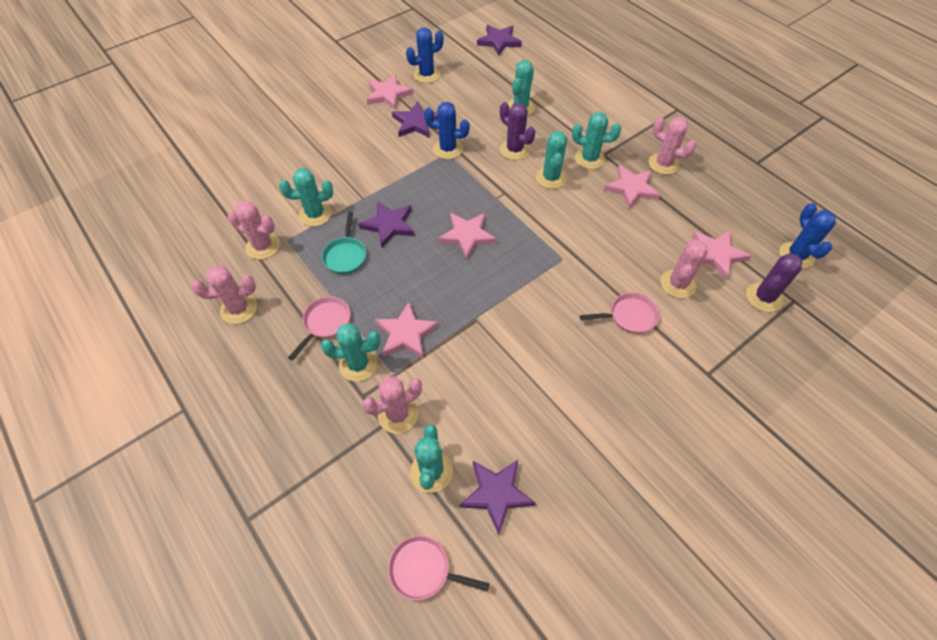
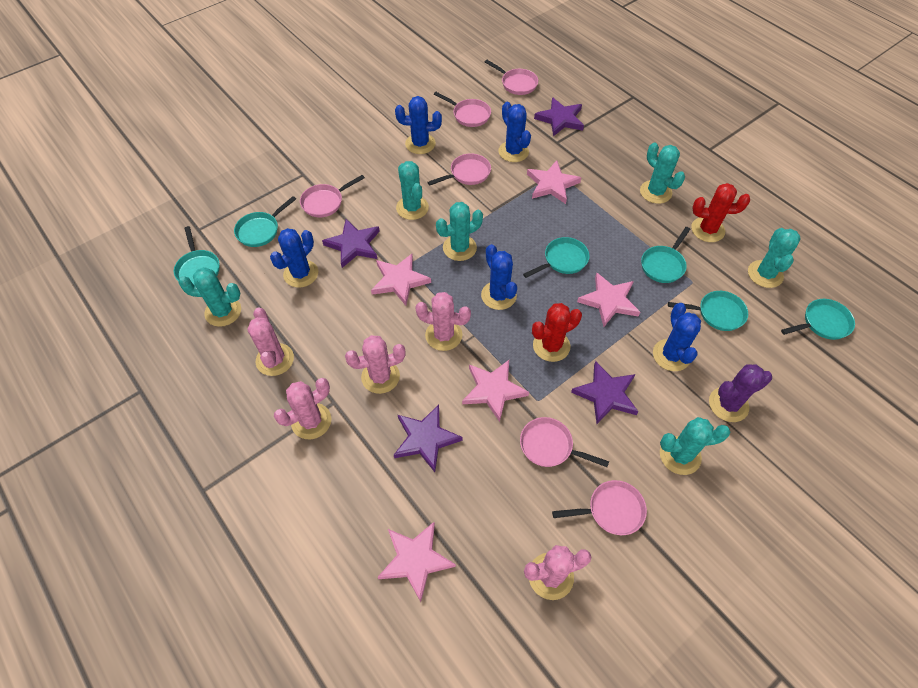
blue cactus: [406,27,444,83] [424,102,470,159] [779,203,836,269] = 3 -> [270,228,318,288] [395,96,442,154] [481,244,517,310] [498,102,531,162] [653,303,701,371] = 5
pink pan: [288,296,351,361] [388,535,490,600] [580,292,659,334] = 3 -> [300,175,365,217] [427,153,491,186] [434,92,491,127] [485,60,538,95] [520,417,609,467] [552,480,647,535] = 6
purple cactus: [500,102,535,160] [746,253,803,312] = 2 -> [709,364,772,422] = 1
red cactus: none = 0 -> [532,303,582,362] [691,183,750,242] = 2
turquoise pan: [322,212,366,274] = 1 -> [174,226,220,285] [234,196,296,247] [523,237,590,278] [641,227,690,283] [668,291,748,331] [781,299,855,340] = 6

